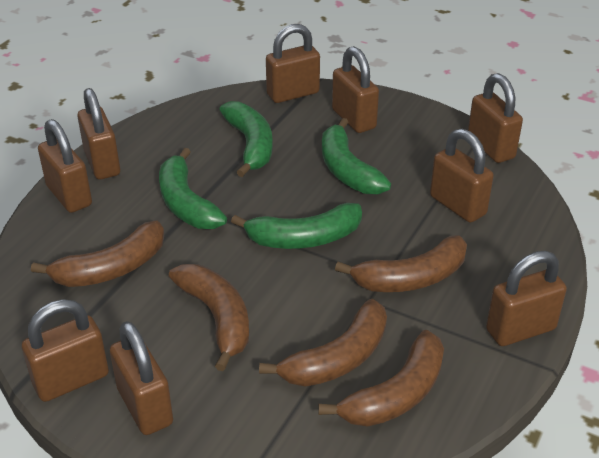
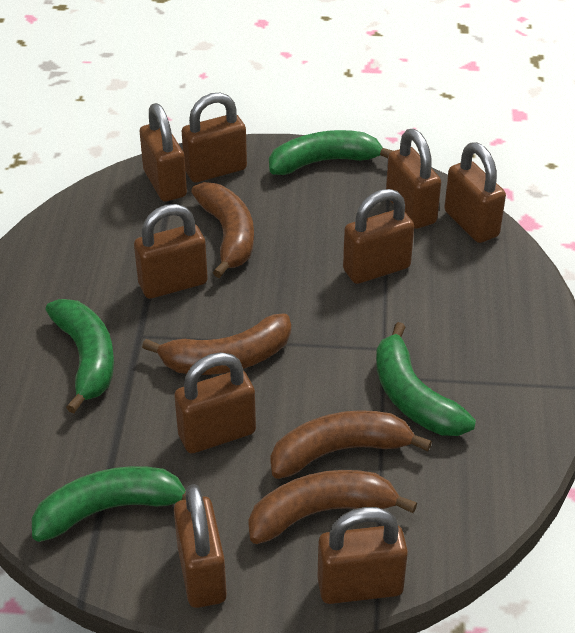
brown banana: [31,220,164,287] [169,264,249,371] [259,299,387,387] [318,330,444,427] [335,235,467,292] = 5 -> [142,314,291,375] [191,182,254,278] [248,470,417,544] [270,410,432,479] = 4

